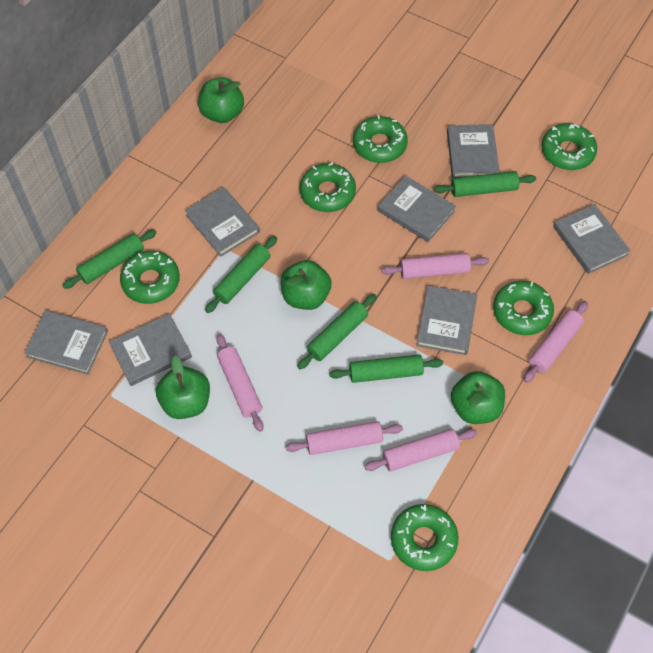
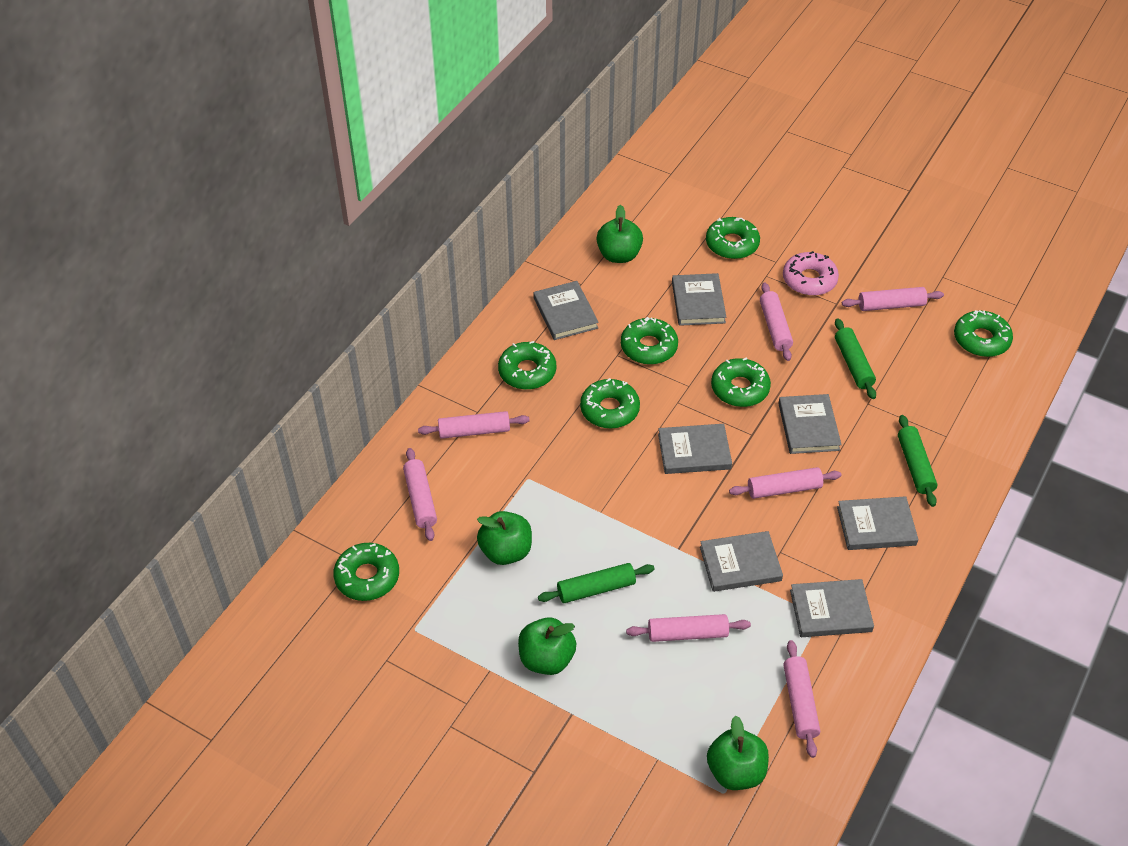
green donut: [120,251,180,304] [300,162,356,212] [353,115,408,163] [391,504,458,571] [493,281,554,335] [541,123,597,170] = 6 -> [333,543,399,601] [498,341,556,390] [580,378,640,429] [621,317,678,365] [706,217,760,259] [711,357,771,407] [954,310,1013,357] = 7
green rolling pin: [62,229,157,289] [205,236,277,313] [297,294,377,369] [329,354,443,383] [434,171,536,197] = 5 -> [538,563,654,603] [835,318,876,399] [898,415,938,507] = 3
pink donut: none = 0 -> [783,251,839,296] = 1
pink rolling pin: [216,334,264,432] [286,421,403,455] [364,429,477,471] [381,253,489,279] [524,301,588,383] = 5 -> [403,448,437,541] [418,411,530,439] [626,614,751,642] [729,467,841,499] [760,282,793,361] [783,640,820,758] [842,287,944,311] = 7

